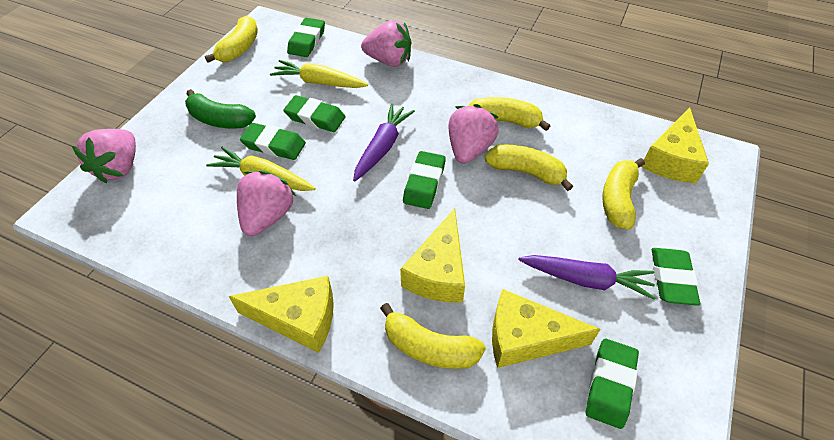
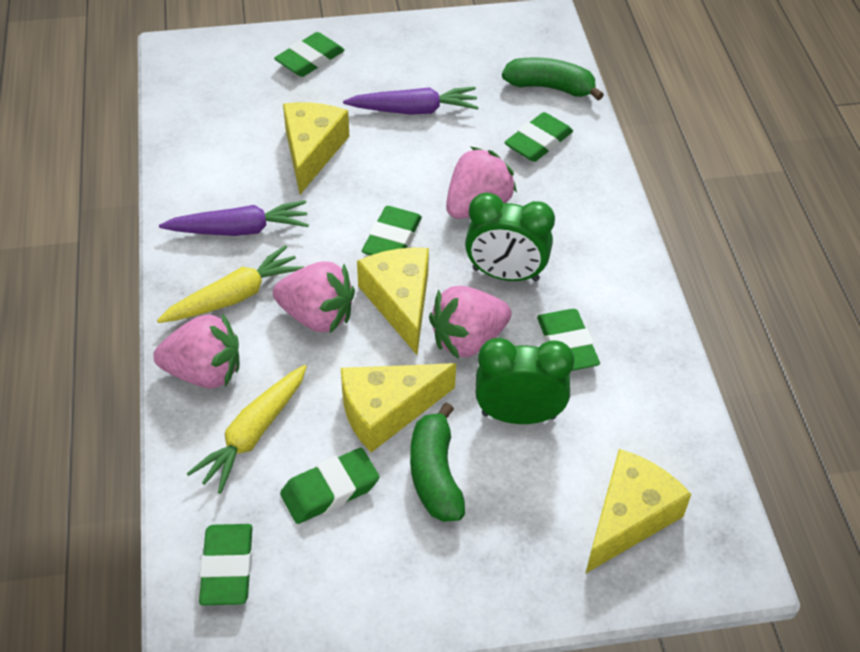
green banana: [185,89,256,129] = 1 -> [410,403,465,522] [502,57,604,101] = 2
green clock: none = 0 -> [465,192,555,282] [476,338,575,424] = 2
yellow banana: [205,16,258,63] [380,303,486,369] [468,97,550,131] [485,145,573,191] [602,158,645,230] = 5 -> none = 0

